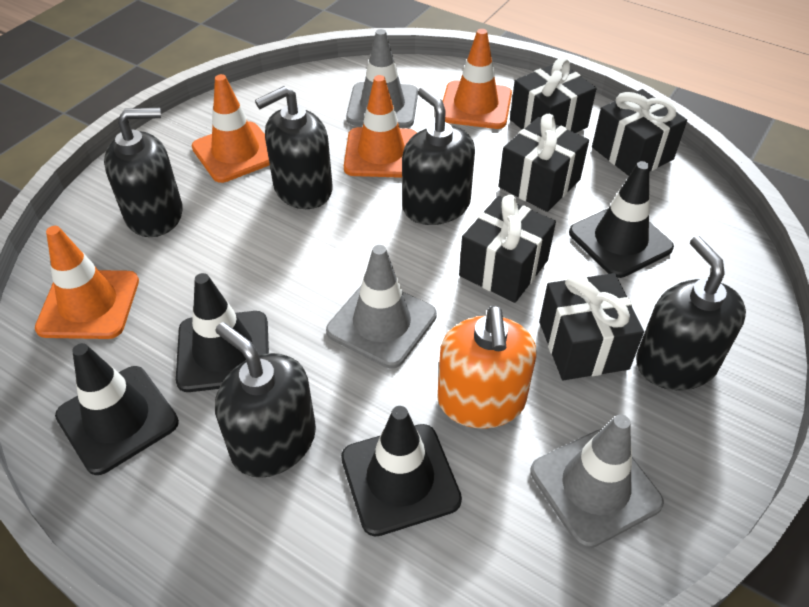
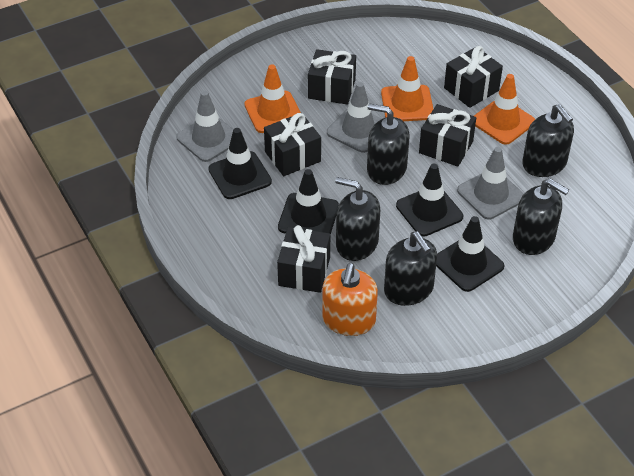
orange traffic cone: [35,226,139,339] [192,74,270,183] [344,75,417,178] [443,29,512,129] = 4 -> [245,64,301,133] [381,56,433,121] [474,74,535,145] = 3

